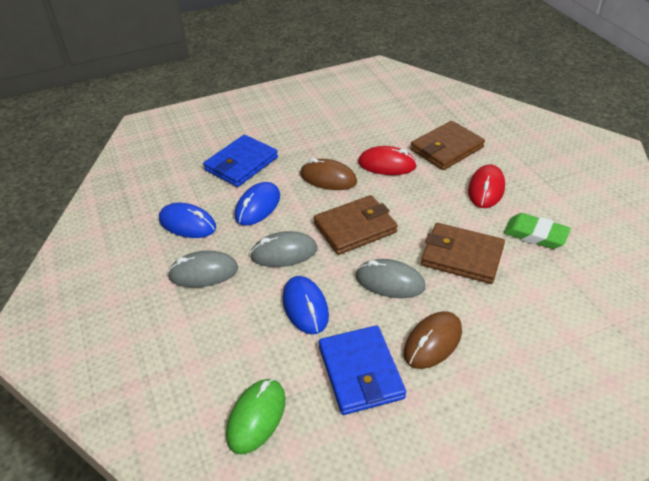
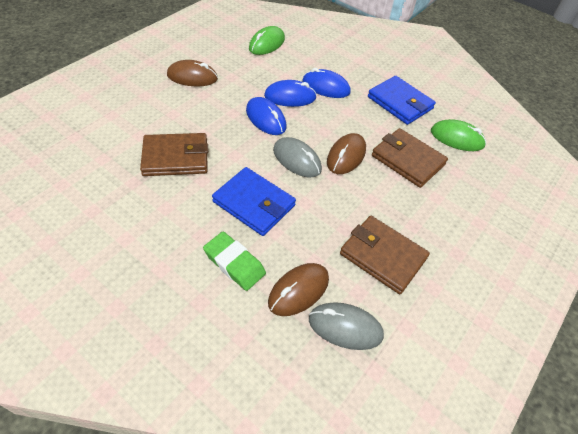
brown mouse: [300,158,357,190] [404,311,462,369] = 2 -> [167,60,218,86] [268,263,329,316] [327,133,366,174] = 3
green mouse: [226,379,286,455] = 1 -> [249,26,285,55] [431,119,486,151] = 2
grey mouse: [167,251,238,288] [250,231,317,267] [356,259,426,298] = 3 -> [273,137,322,178] [309,302,384,350] = 2
red mouse: [358,146,417,175] [468,164,505,208] = 2 -> none = 0

